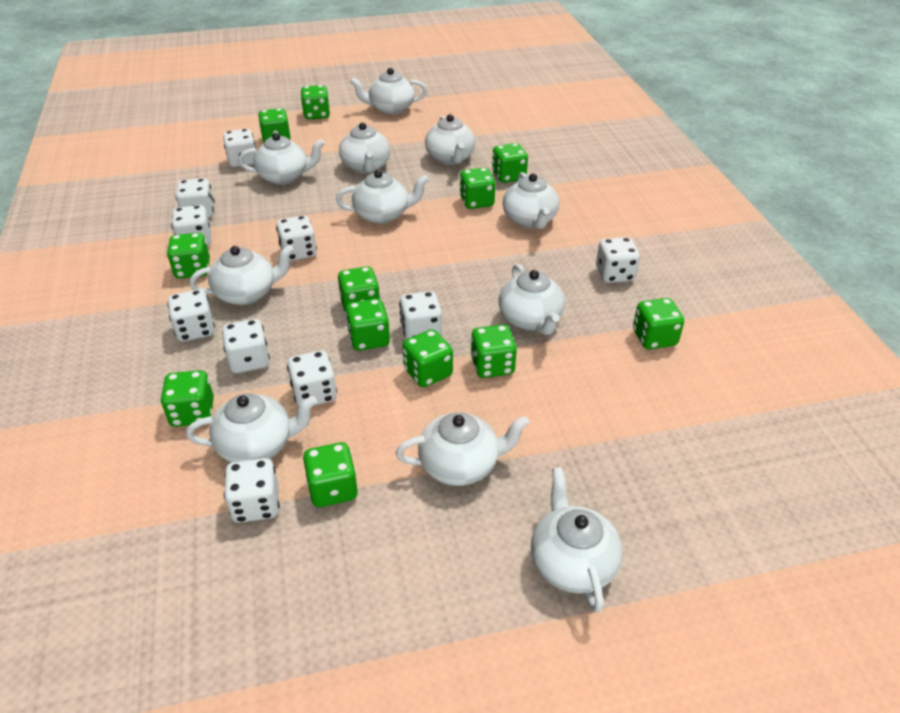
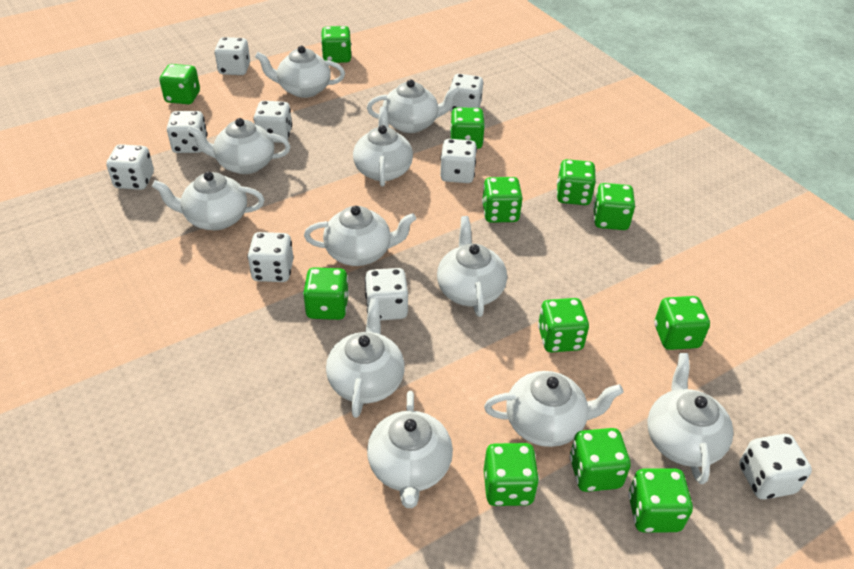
white dice: [167,289,215,342] [172,205,211,246] [175,178,214,218] [222,319,270,373] [223,129,255,167] [224,458,279,523] [276,215,317,261] [287,351,337,406] [399,291,442,339] [596,237,640,283] = 10 -> [106,144,154,190] [167,111,208,153] [214,37,250,75] [247,232,294,282] [253,101,292,143] [365,268,408,321] [440,139,477,183] [449,74,483,112] [739,434,812,500] = 9

